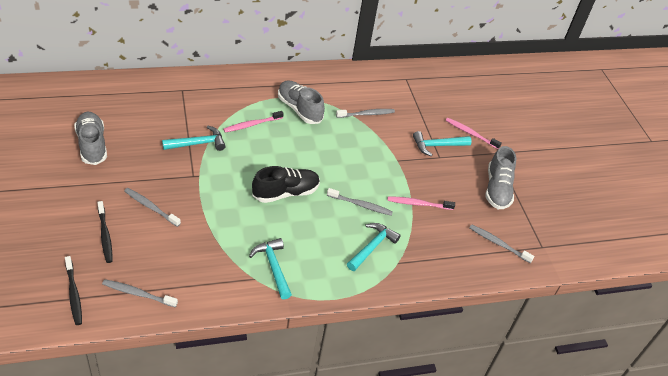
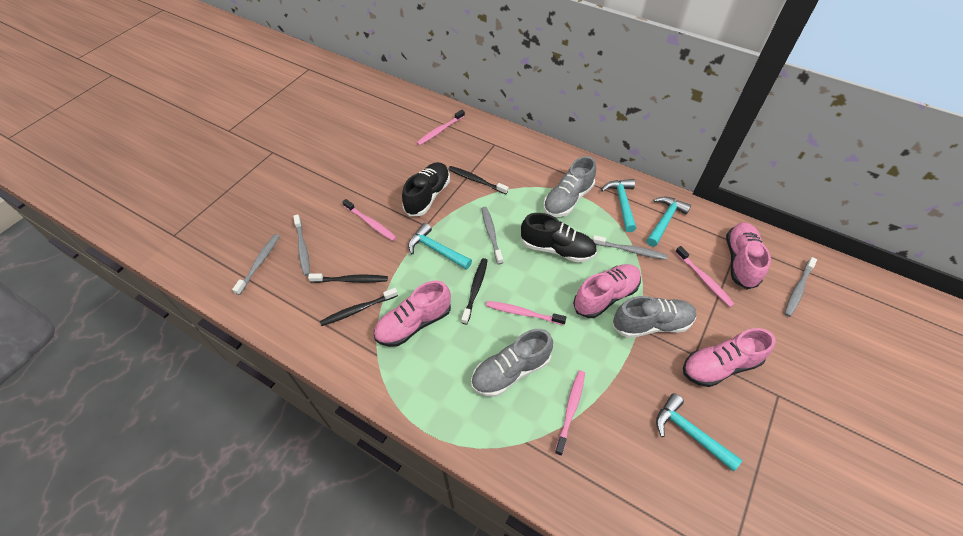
black shoe: [252,166,320,203] = 1 -> [402,162,450,216] [521,213,597,263] = 2
black toothbrush: [65,256,82,325] [97,201,112,263] = 2 -> [308,274,388,283] [320,288,398,326] [448,166,509,194] [461,258,488,325] = 4
pink shoe: none = 0 -> [374,280,451,347] [573,264,641,318] [683,328,775,387] [726,223,771,290] = 4
pink toothbrush: [223,111,284,132] [387,196,455,210] [446,118,502,149] = 3 -> [343,199,397,241] [416,110,465,146] [486,301,567,325] [555,370,585,456] [675,246,734,307] = 5

